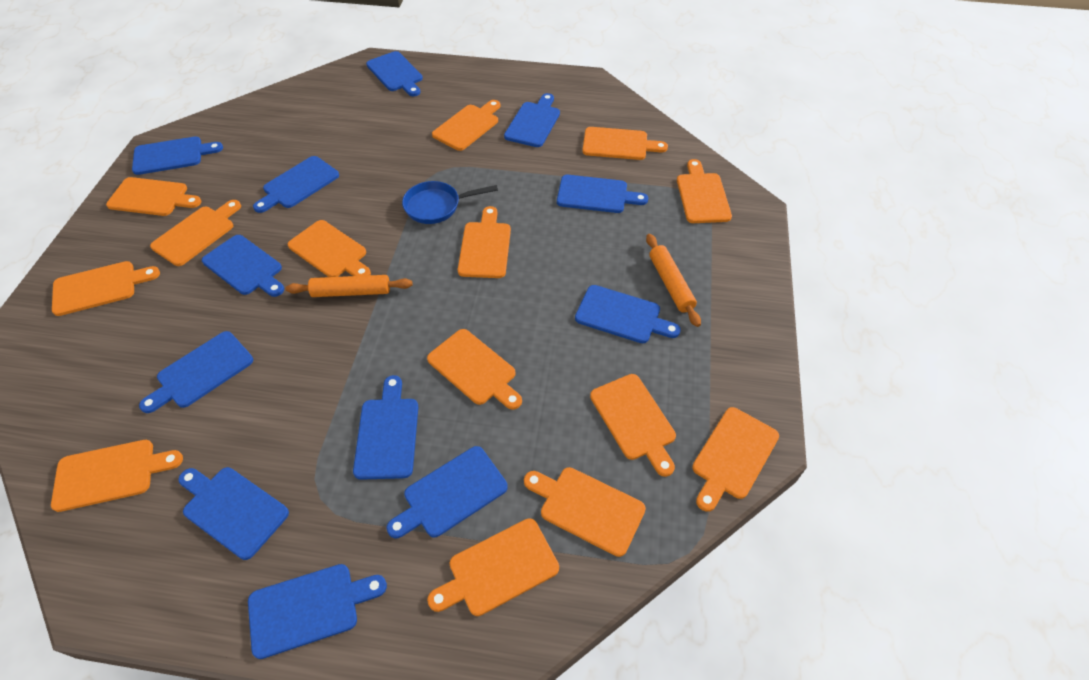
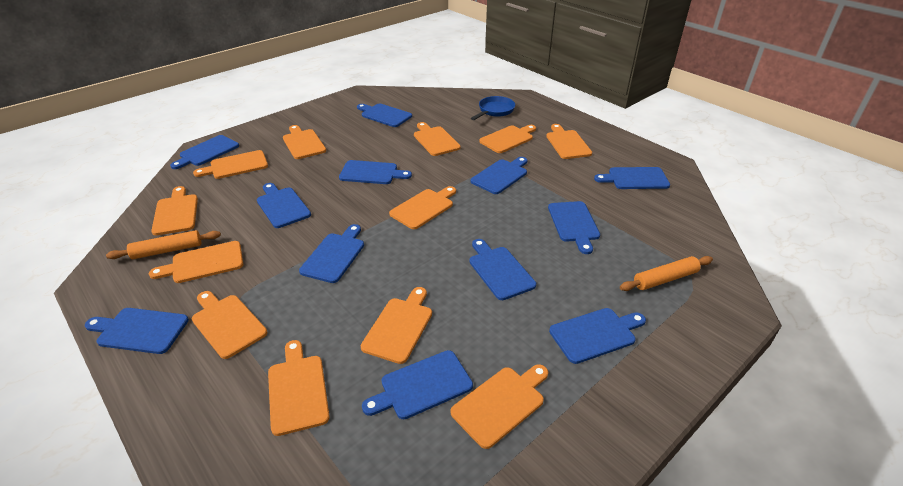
orange cutting board: [51,440,183,512] [52,261,160,316] [106,177,202,216] [150,200,241,266] [288,220,371,277] [427,329,522,410] [427,518,559,616] [432,100,500,151] [458,206,511,278] [524,467,646,557] [582,127,668,160] [590,374,676,477] [677,159,732,223] [692,407,779,512] = 14 -> [149,241,243,283] [151,186,198,235] [192,291,267,359] [193,150,268,179] [268,340,330,436] [283,125,326,159] [361,287,432,364] [389,186,456,229] [414,122,461,156] [450,364,548,449] [479,125,536,153] [546,124,592,159] = 12

